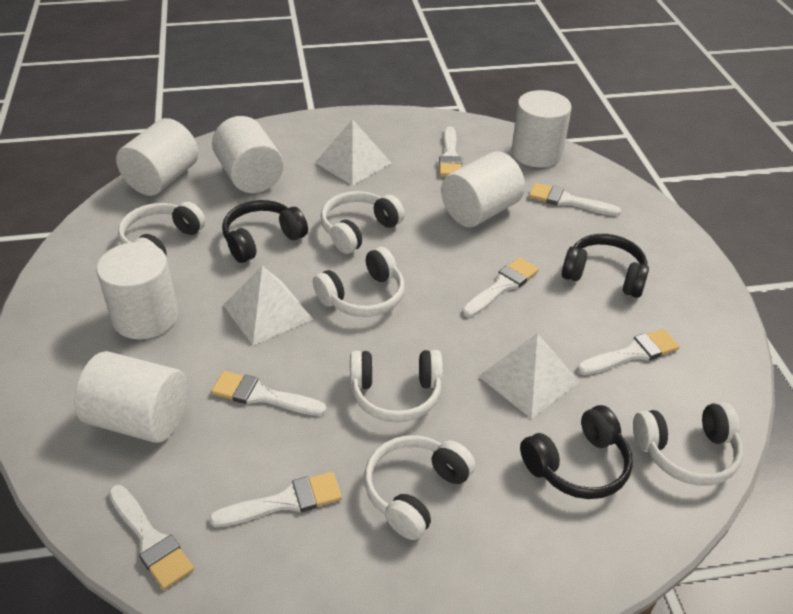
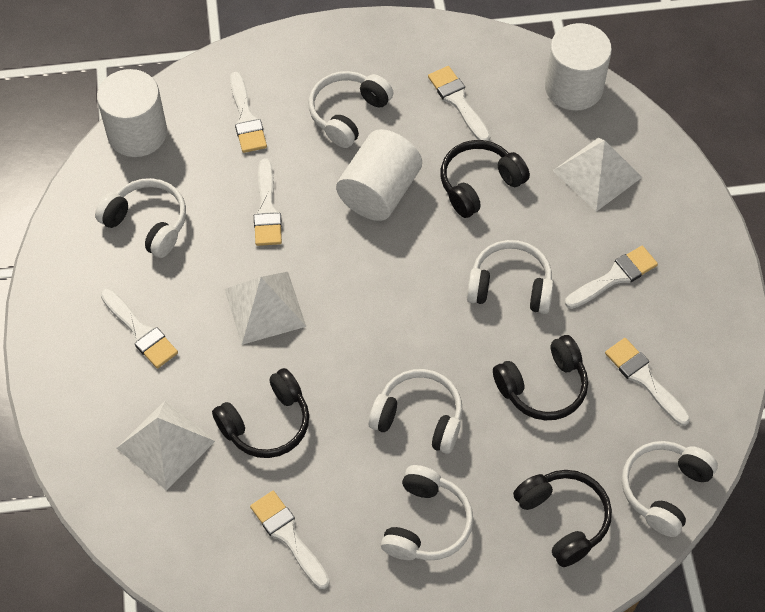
black headphones: [222,200,308,263] [520,405,633,499] [562,234,649,298] = 3 -> [212,368,309,458] [440,140,530,218] [493,335,588,420] [513,470,612,567] = 4
white cylinder: [74,351,187,443] [96,242,178,339] [116,118,198,196] [212,116,283,193] [441,151,525,227] [511,90,572,167] = 6 -> [97,69,167,157] [336,129,422,221] [545,23,612,110] = 3

